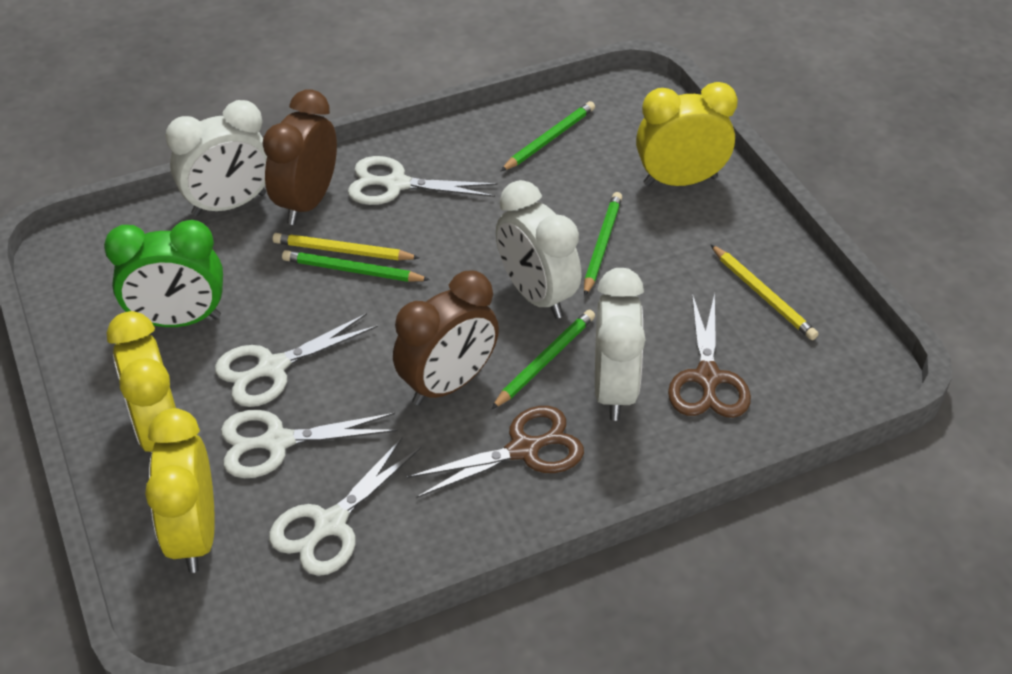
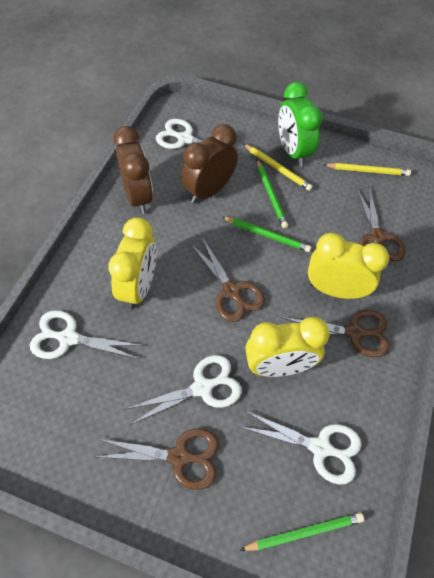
brown scissors: [407,406,584,498] [668,293,751,418] = 2 -> [96,428,219,490] [190,238,265,322] [281,310,390,357] [356,187,406,261] = 4
green pencil: [282,250,430,282] [491,310,595,409] [501,101,595,171] [584,192,622,296] = 4 -> [222,217,311,252] [240,513,364,551] [257,159,288,228] = 3
white clock: [165,100,267,216] [496,180,581,319] [595,268,646,421] = 3 -> none = 0

